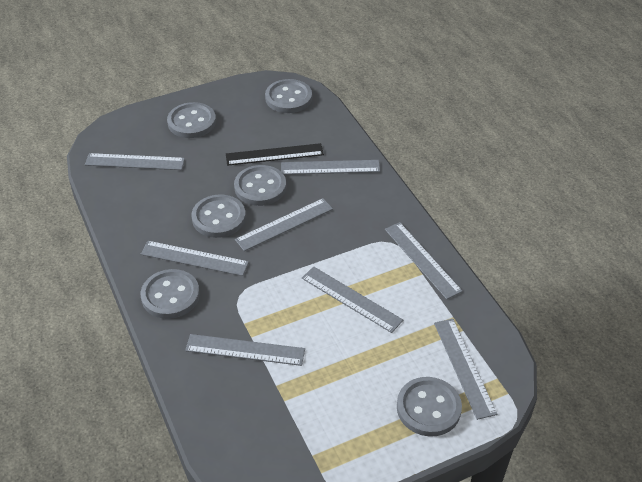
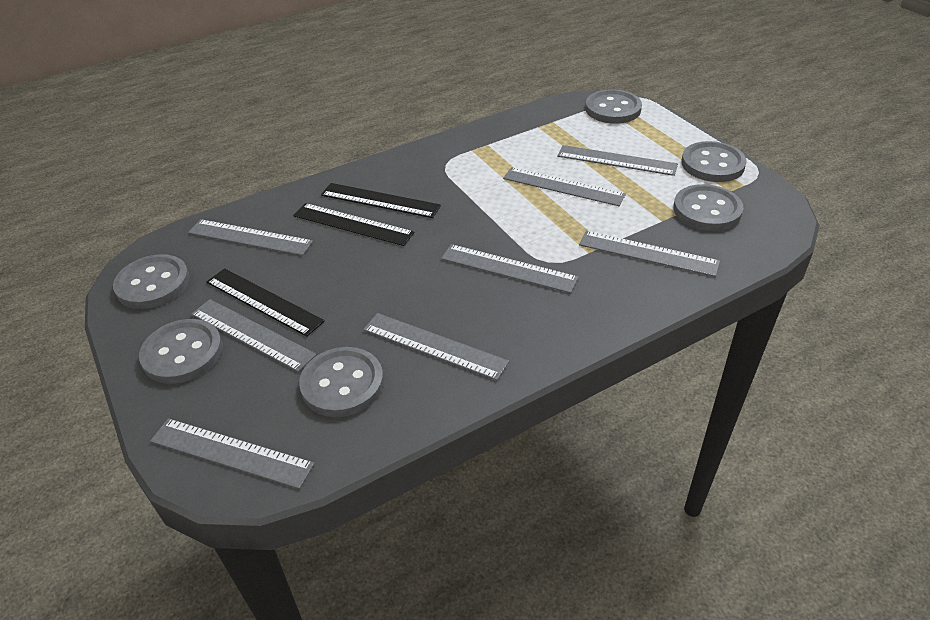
black ruler: [226,143,324,166] = 1 -> [206,268,325,337] [293,203,415,246] [321,183,441,218] = 3

